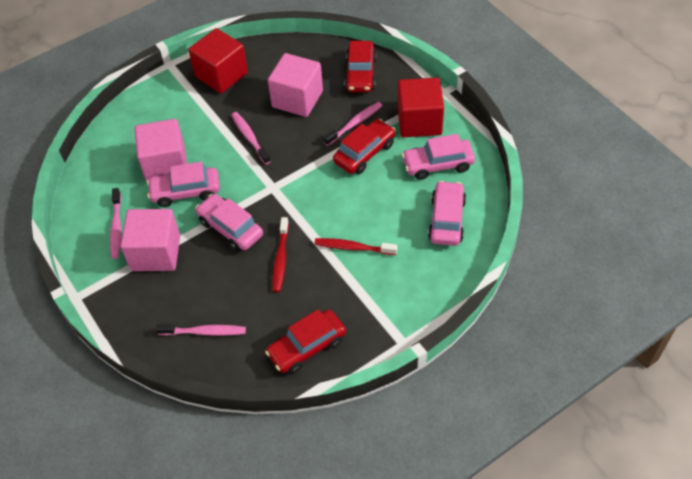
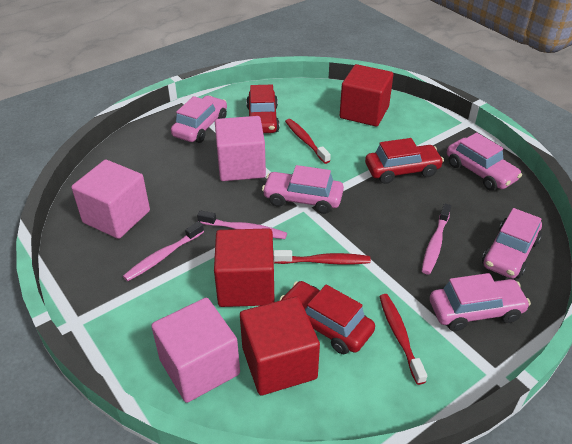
pink car: [147,162,220,207] [195,194,263,251] [402,134,475,180] [428,181,466,246] = 4 -> [171,96,227,143] [262,165,344,214] [430,273,531,331] [447,132,522,191] [482,208,542,279] = 5
pink toothbrush: [110,188,121,259] [156,324,246,336] [232,112,271,165] [323,102,382,146] = 4 -> [123,221,204,282] [197,210,287,239] [422,204,451,274] = 3
red cube: [188,28,248,94] [398,78,444,137] = 2 -> [214,228,275,307] [240,297,320,395] [340,64,393,127] = 3
red toothbrush: [273,217,289,292] [314,238,397,255] = 2 -> [273,250,371,265] [285,119,331,164] [379,294,427,385] = 3

